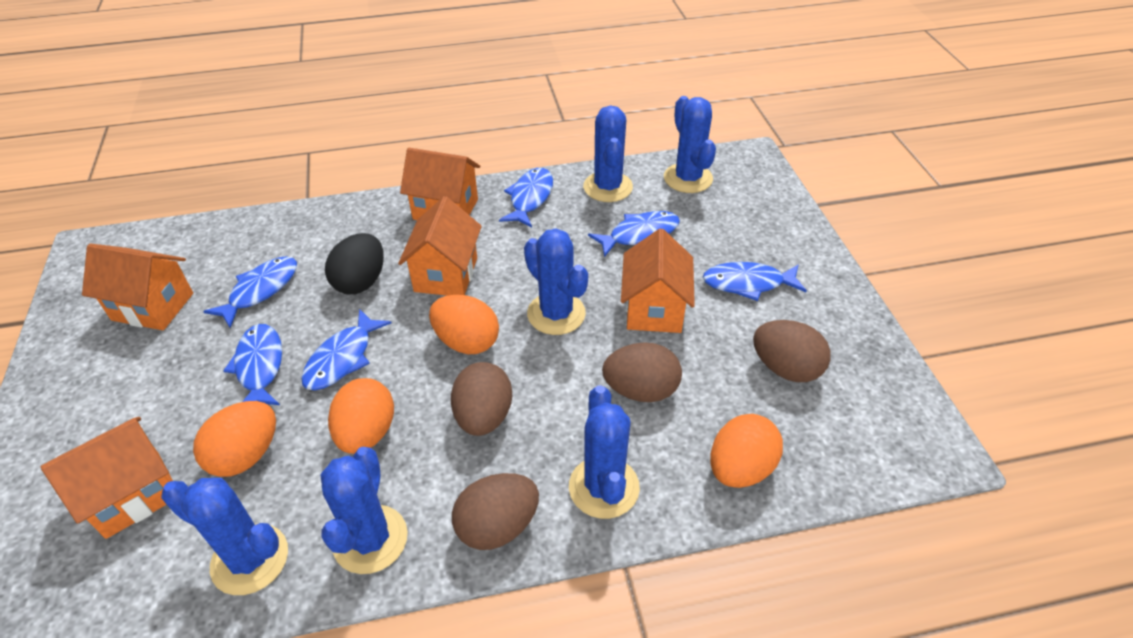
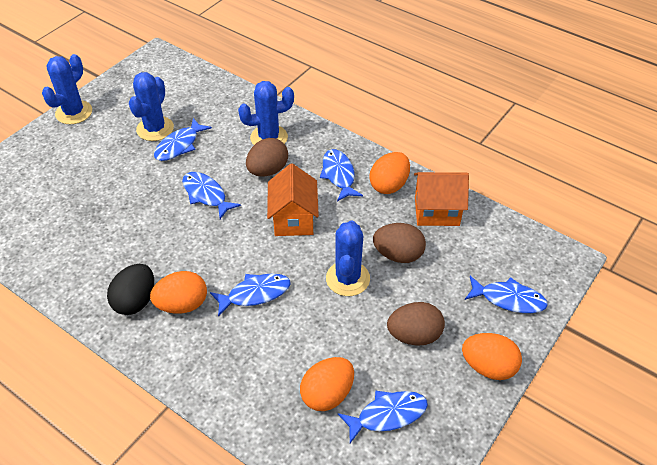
blue cactus: [161,478,288,595] [320,447,408,574] [524,228,588,335] [569,385,640,519] [583,105,633,202] [664,96,716,193] = 6 -> [42,54,92,124] [129,72,174,141] [238,81,294,145] [326,221,370,296] = 4
brown egg: [451,362,512,436] [452,473,539,550] [602,342,682,402] [753,320,831,382] = 4 -> [246,138,288,177] [373,223,426,263] [387,302,445,345] = 3
orange house: [40,417,173,539] [82,243,193,330] [398,196,482,296] [400,148,480,220] [621,229,695,333] = 5 -> [267,163,319,236] [414,172,469,226] = 2

